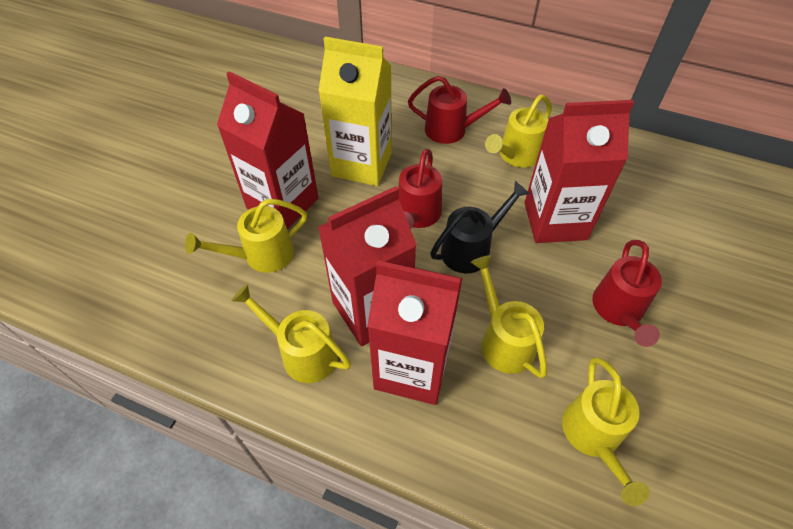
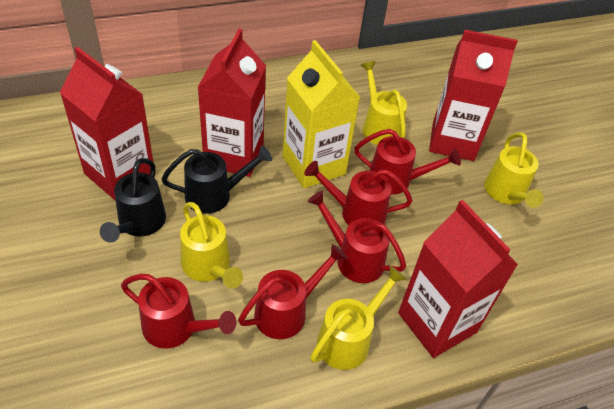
black watering can: [430,181,530,274] = 1 -> [100,158,166,243] [162,146,272,214] = 2
red watering can: [398,149,442,229] [408,76,511,144] [592,240,662,347] = 3 -> [121,274,236,349] [238,244,347,339] [304,161,413,225] [307,191,406,283] [355,129,461,195] = 5
yellow watering can: [185,199,307,273] [231,284,351,383] [471,255,547,378] [485,94,552,168] [562,357,650,506] = 5 -> [180,202,243,288] [310,266,407,370] [361,61,407,145] [484,132,543,208] = 4

